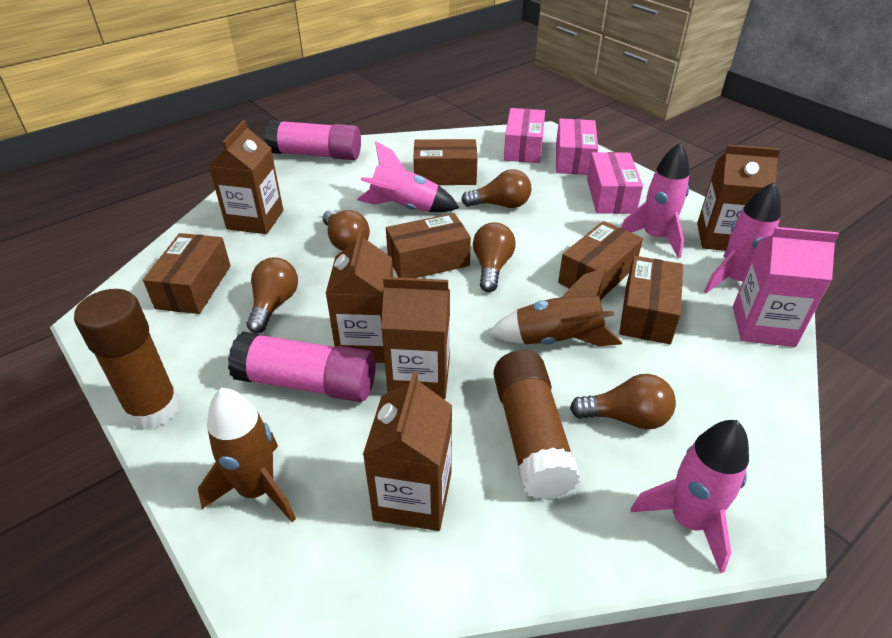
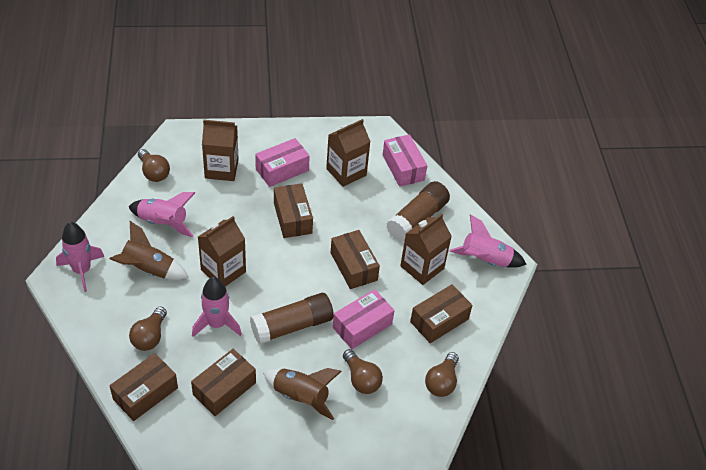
brown carton: [209,120,283,234] [325,229,393,363] [363,371,452,531] [381,277,450,399] [697,145,781,251] = 5 -> [198,216,246,286] [202,120,239,181] [326,119,371,187] [400,214,452,285] = 4
brown light bulb: [247,258,298,334] [323,210,370,251] [461,169,532,208] [473,222,516,292] [570,374,676,430] = 5 -> [129,307,167,351] [138,149,170,182] [343,349,383,394] [425,352,459,397] = 4
pink carton: [733,227,839,347] = 1 -> none = 0
pink glue stick: [228,331,376,402] [265,120,361,160] = 2 -> none = 0

